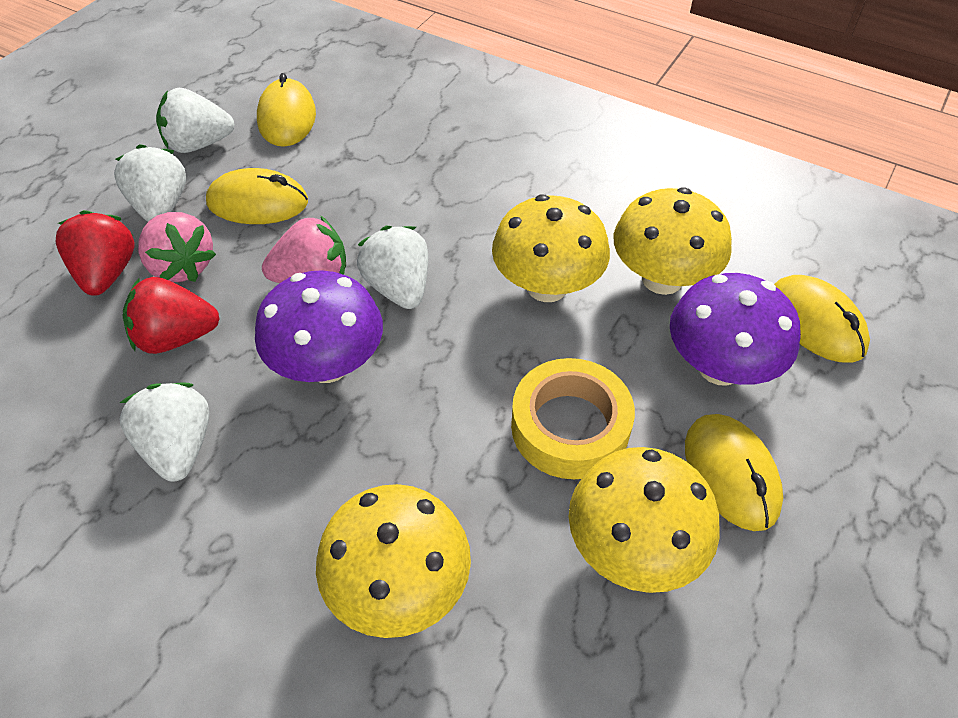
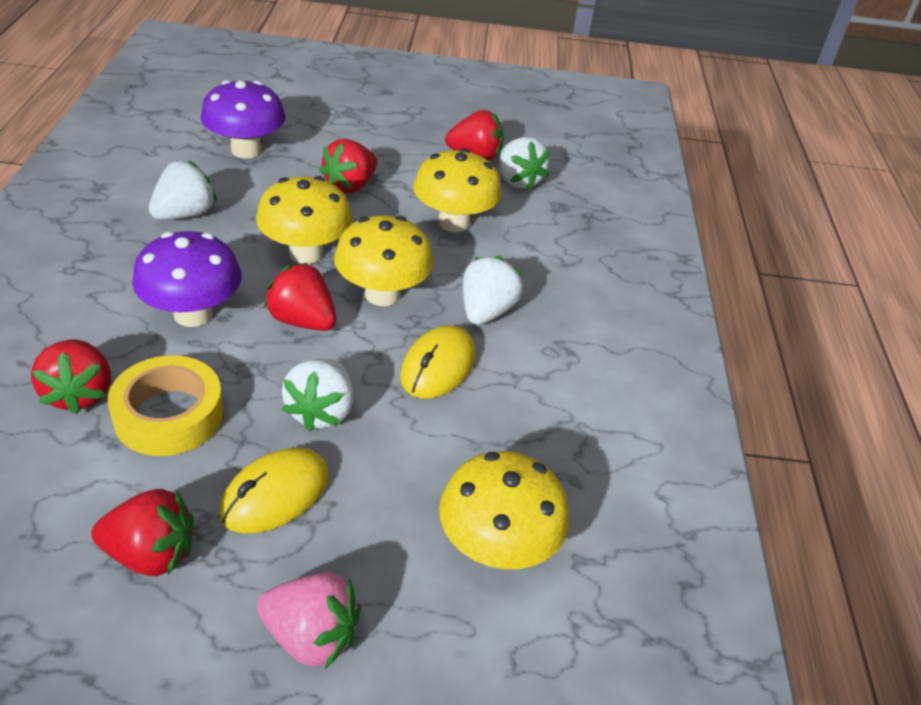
pink strawberry: [138,212,216,282] [262,215,346,283] = 2 -> [257,572,361,669] = 1
red strawberry: [56,210,135,296] [122,277,220,354] = 2 -> [31,339,111,415] [91,489,194,576] [264,263,336,331] [319,139,377,194] [445,110,504,161] = 5
yellow mouse: [206,168,308,224] [257,73,316,147] [685,414,783,531] [774,275,870,363] = 4 -> [220,448,329,533] [400,325,476,398] = 2

